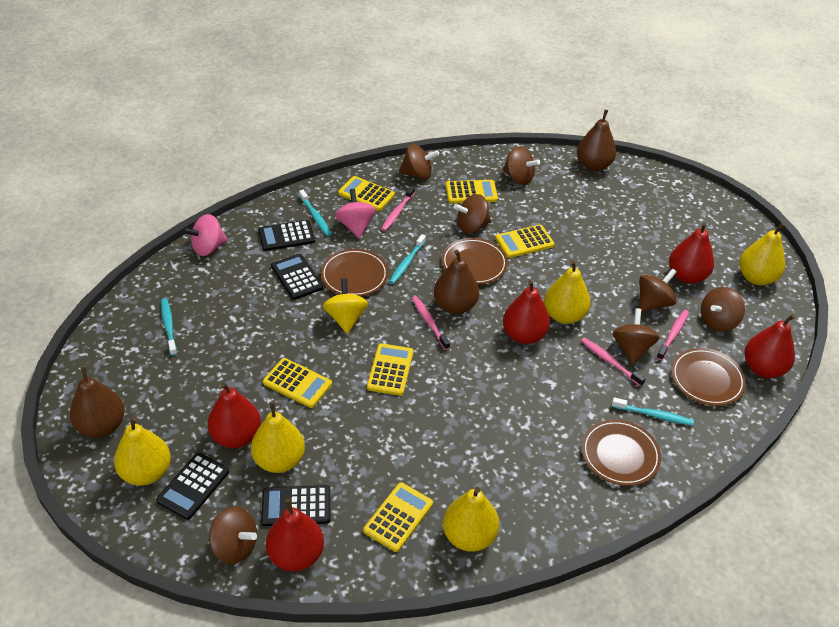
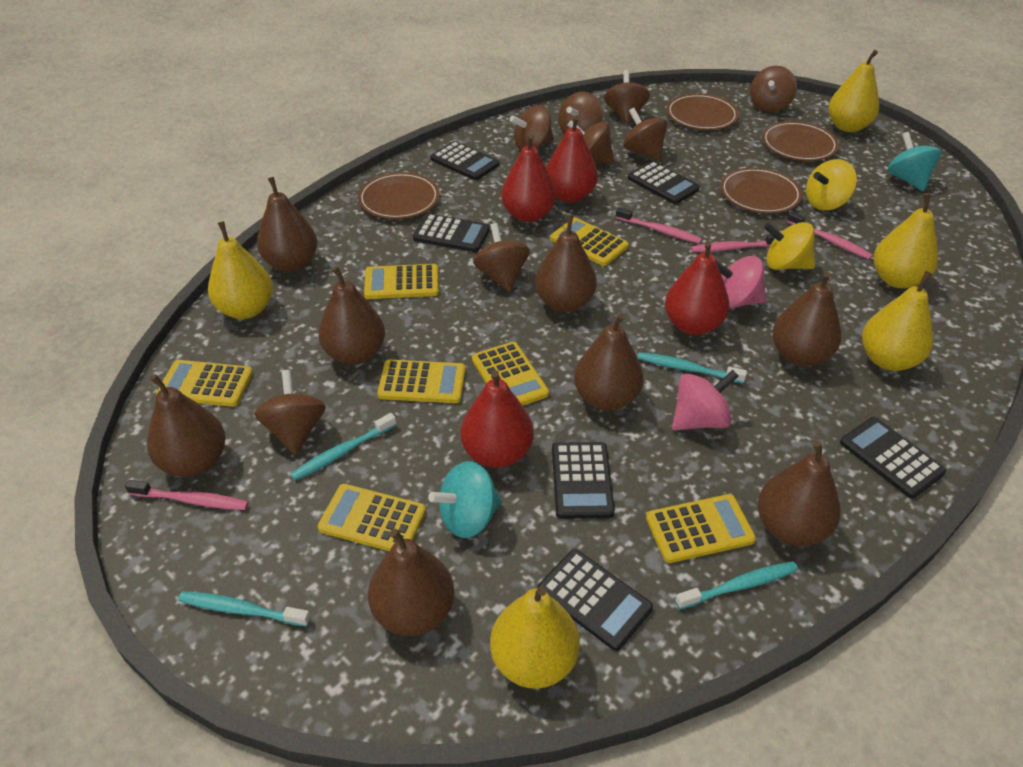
black calculator: [156,453,229,520] [258,220,315,251] [261,485,330,526] [271,254,323,300] = 4 -> [413,214,490,252] [430,141,499,180] [538,549,653,651] [552,442,615,519] [628,161,700,204] [840,417,946,499] = 6
brown pear: [70,366,125,437] [434,250,479,314] [577,110,616,171] = 3 -> [147,374,226,477] [257,177,317,272] [318,266,385,365] [368,529,455,636] [535,215,597,312] [574,313,644,411] [758,440,841,546] [773,271,841,366] = 8
brown spinning top: [209,507,257,564] [399,144,439,180] [454,194,491,233] [503,146,540,185] [613,308,660,365] [639,269,677,312] [701,287,745,332] = 7 -> [254,370,326,455] [473,223,530,292] [510,105,554,151] [558,91,602,134] [567,120,614,164] [604,70,650,124] [623,108,667,161] [750,66,797,112] = 8
red pear: [207,382,261,448] [266,498,324,571] [503,280,550,344] [669,222,714,284] [744,314,795,378] = 5 -> [461,370,534,468] [501,134,556,222] [546,116,598,203] [665,241,729,335] = 4
turquoise spinning top: none = 0 -> [428,461,502,538] [888,132,941,191] = 2
yellow calculator: [263,358,332,408] [338,176,395,211] [363,482,433,552] [367,343,414,396] [446,180,498,203] [495,225,555,258] = 6 -> [156,360,253,407] [318,484,426,551] [364,264,439,299] [377,359,465,403] [472,342,549,406] [550,218,629,266] [646,494,756,563] = 7
yellow spinning top: [323,278,368,334] = 1 -> [764,222,815,270] [806,159,857,210] = 2

